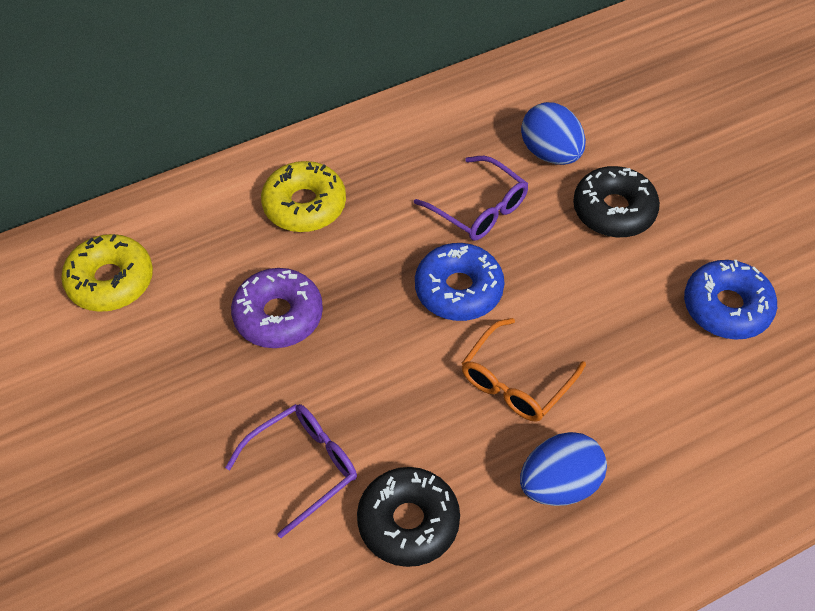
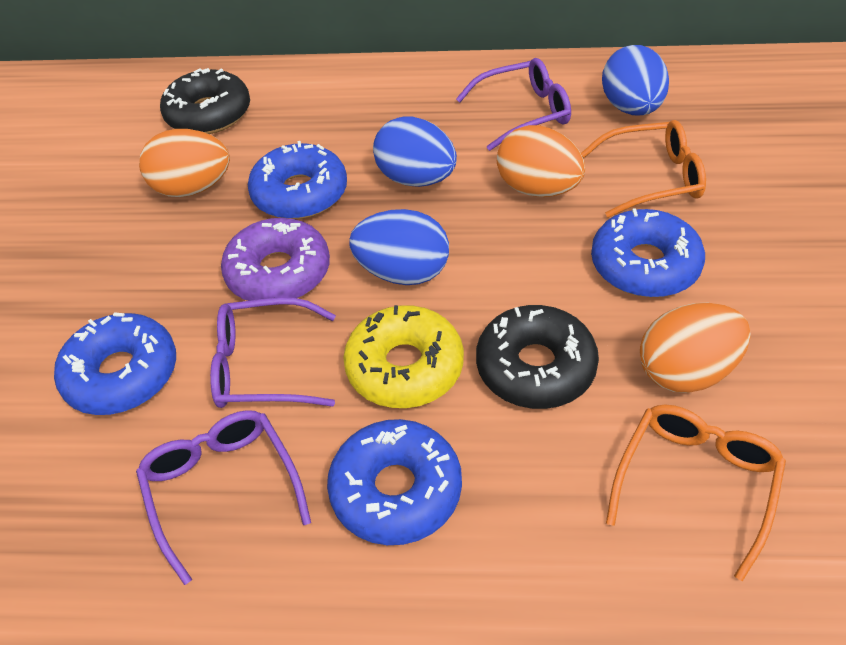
blue donut: [415,243,504,321] [684,260,777,340] = 2 -> [54,312,176,415] [248,141,347,219] [327,419,462,545] [591,208,705,297] = 4
blue egg: [520,432,607,506] [521,102,586,165] = 2 -> [349,209,449,285] [373,116,457,187] [602,45,669,115] = 3
orange egg: none = 0 -> [139,129,230,197] [497,125,585,197] [640,303,751,393] = 3
orange glasses: [462,318,586,422] = 1 -> [581,120,706,218] [606,405,786,581] = 2
purple glasses: [225,404,357,538] [414,156,528,241] = 2 -> [136,410,311,585] [210,297,336,408] [456,58,571,151] = 3
yellow donut: [61,234,153,312] [261,161,346,232] = 2 -> [343,305,464,408] = 1

